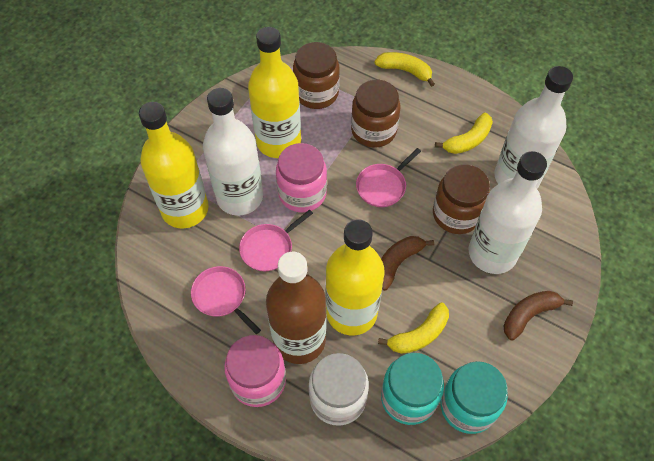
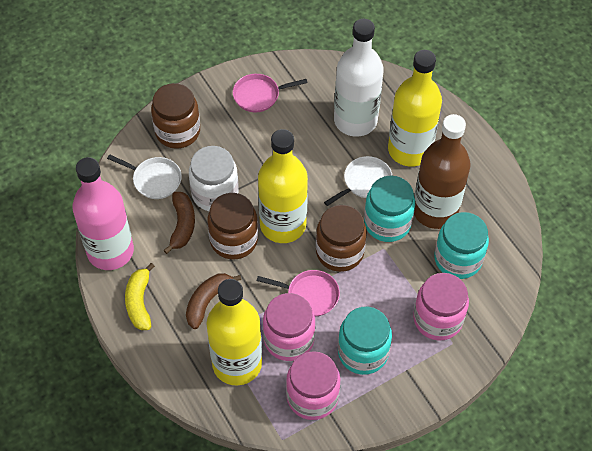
pink bottle: none = 0 -> [72,157,134,270] = 1
pink jar: [224,335,286,407] [276,143,327,212] = 2 -> [263,293,315,361] [286,351,340,420] [413,273,469,341] = 3
pink pan: [191,266,261,334] [239,209,313,271] [356,148,421,207] = 3 -> [233,74,308,112] [257,270,340,317] = 2
turquoise jar: [381,353,444,425] [440,361,508,434] = 2 -> [338,307,392,375] [364,176,415,242] [434,212,489,279] = 3
white bottle: [203,88,263,216] [469,151,547,274] [494,66,573,188] = 3 -> [334,19,384,137] = 1
white pan: none = 0 -> [107,154,182,199] [324,156,392,206] = 2
yellow banana: [374,52,435,87] [378,303,449,354] [435,112,493,154] = 3 -> [125,263,155,330] = 1

